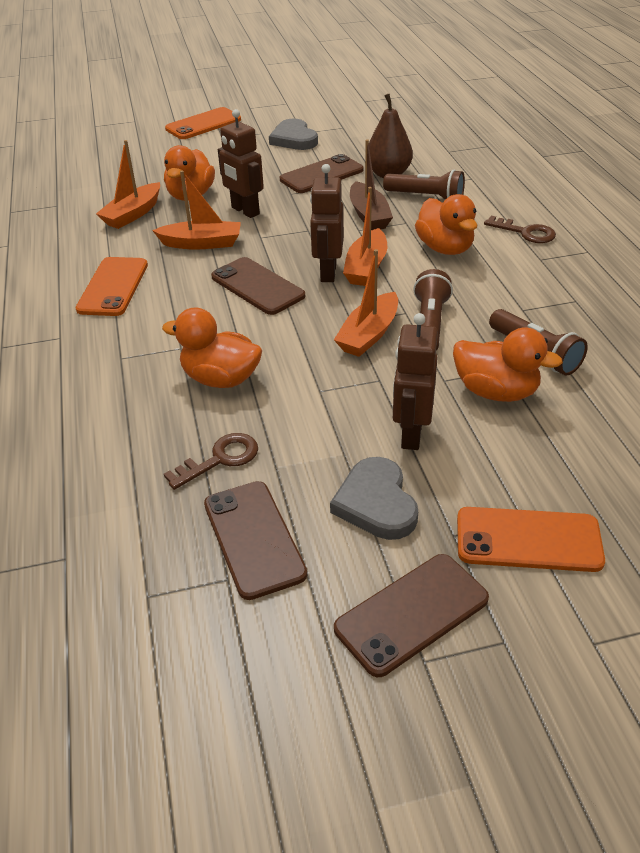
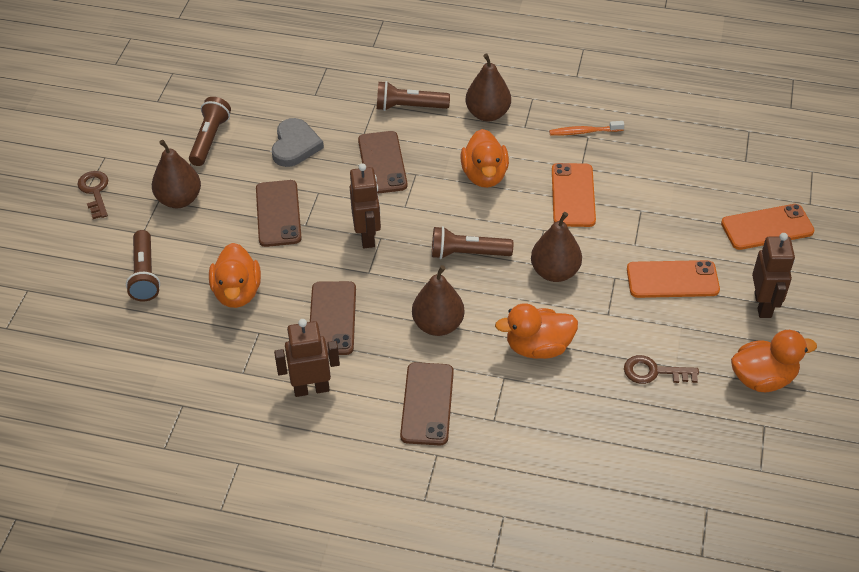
brown boat: [350,139,393,230] = 1 -> none = 0
brown flashlight: [383,170,465,199] [413,269,453,350] [489,309,588,376] = 3 -> [126,230,160,302] [189,97,231,166] [377,81,450,111] [432,226,513,259] = 4
brown pear: [369,94,413,178] = 1 -> [152,140,201,208] [412,265,464,336] [466,53,511,121] [531,212,582,282] = 4
grey heart: [269,119,318,150] [330,457,418,540] = 2 -> [272,118,324,167] = 1
orange boat: [96,140,160,229] [152,170,241,250] [334,249,398,357] [343,187,387,286] = 4 -> none = 0
orange toothbrush: none = 0 -> [549,121,624,136] = 1

